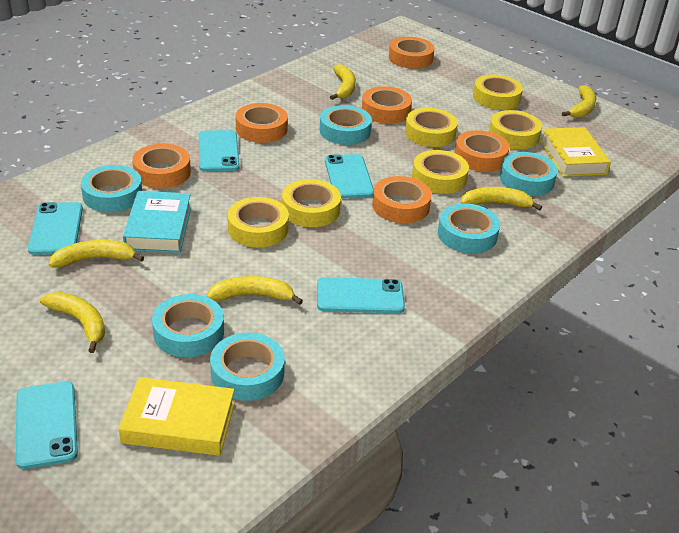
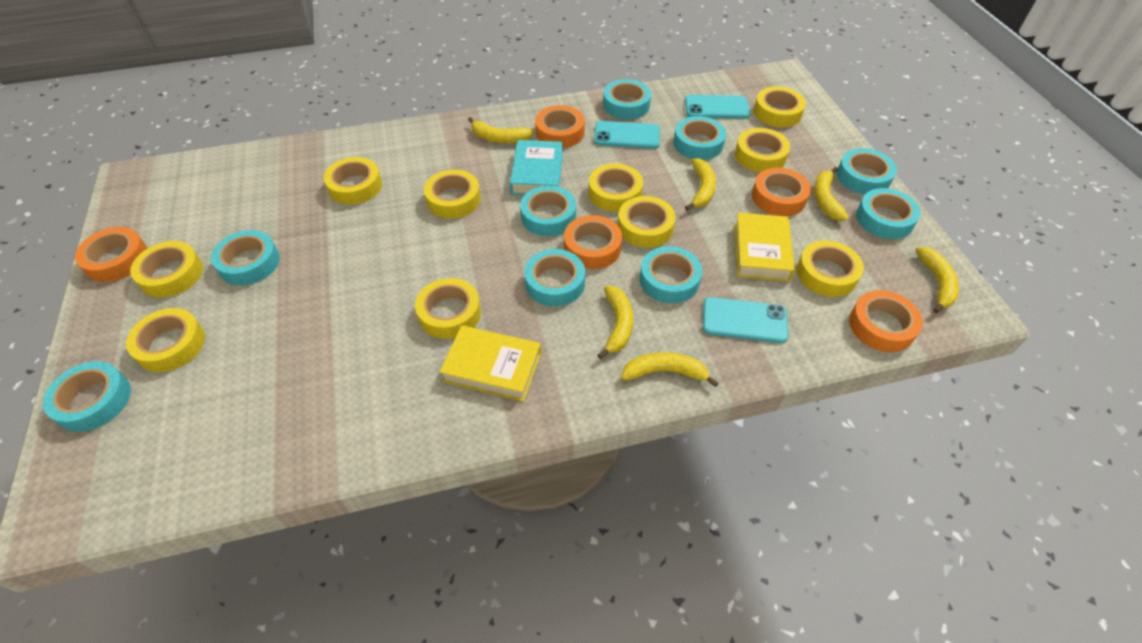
orange tape: [132,144,191,188] [235,103,288,143] [362,86,412,124] [372,176,432,223] [389,37,435,69] [455,130,510,172] = 6 -> [75,227,148,282] [535,105,585,148] [564,215,622,269] [752,167,811,216] [849,290,923,352] = 5
turquoise phone: [16,381,78,469] [28,202,83,255] [199,130,240,172] [317,277,405,313] [325,154,374,199] = 5 -> [594,121,660,149] [685,95,750,119] [703,297,788,343] = 3
turquoise tape: [81,165,142,212] [152,294,224,357] [210,333,285,401] [320,105,372,145] [438,203,500,254] [500,152,558,196] = 6 -> [43,361,131,432] [211,230,280,285] [520,186,576,236] [524,249,585,306] [603,79,651,119] [640,246,702,303] [674,116,726,160] [837,148,897,195] [856,188,921,239] = 9
yellow tape: [227,197,289,247] [282,179,341,227] [405,108,458,147] [412,150,469,194] [473,74,523,110] [489,110,542,149] = 6 -> [126,308,205,372] [130,241,203,298] [324,157,382,205] [415,278,481,339] [424,170,481,219] [589,163,643,212] [618,196,676,248] [735,128,790,172] [754,86,806,127] [797,240,864,297] = 10

